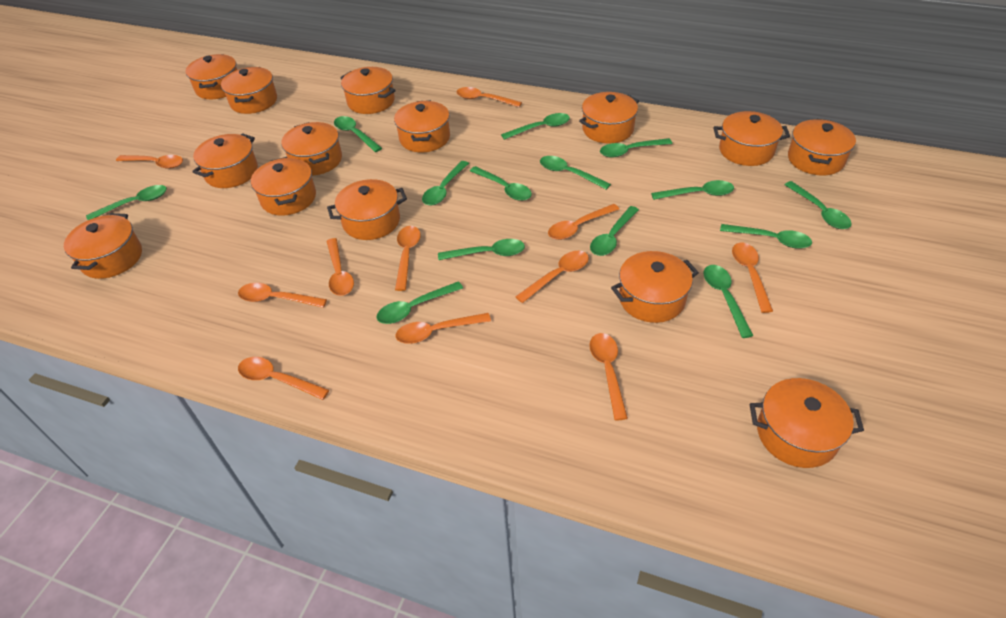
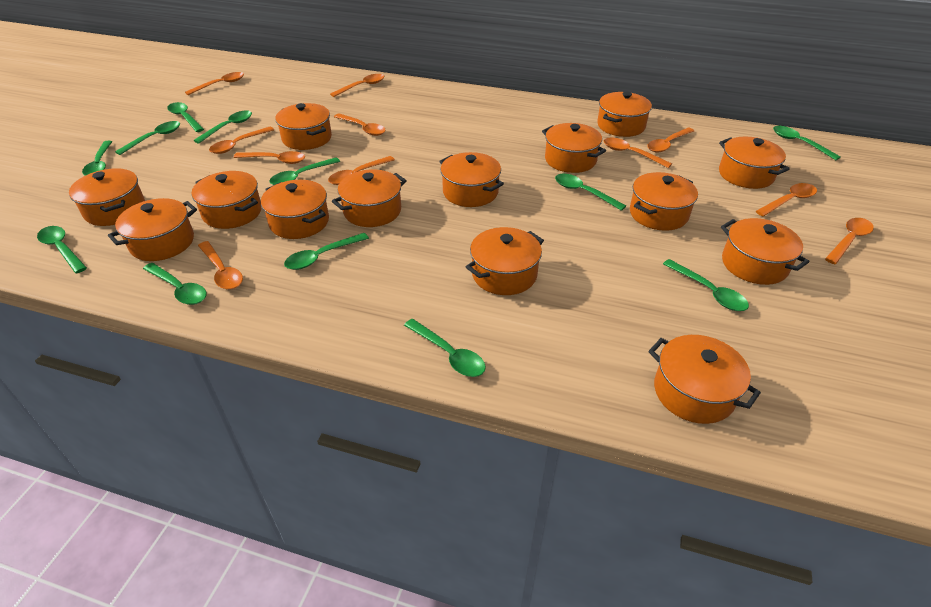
green spoon: [86,185,167,220] [334,116,382,152] [376,281,463,324] [422,161,469,206] [438,239,525,260] [470,166,532,201] [501,113,570,140] [540,156,611,190] [590,206,639,256] [600,138,672,157] [651,180,734,200] [704,265,754,338] [720,224,812,249] [784,181,852,229] = 14 -> [37,226,87,273] [82,141,112,176] [115,121,180,155] [143,263,207,305] [167,102,204,132] [194,110,252,143] [269,157,340,185] [284,233,369,270] [404,319,486,377] [555,174,626,211] [663,259,749,311] [773,126,841,160] = 12

